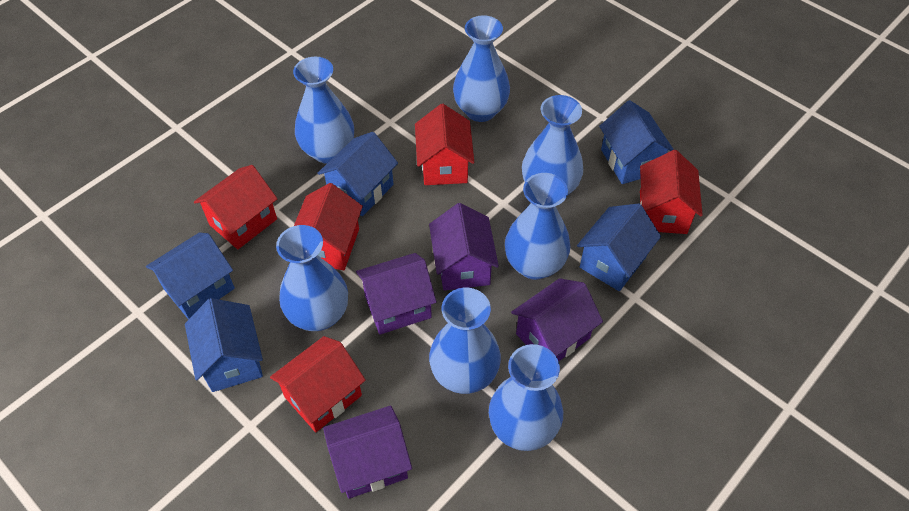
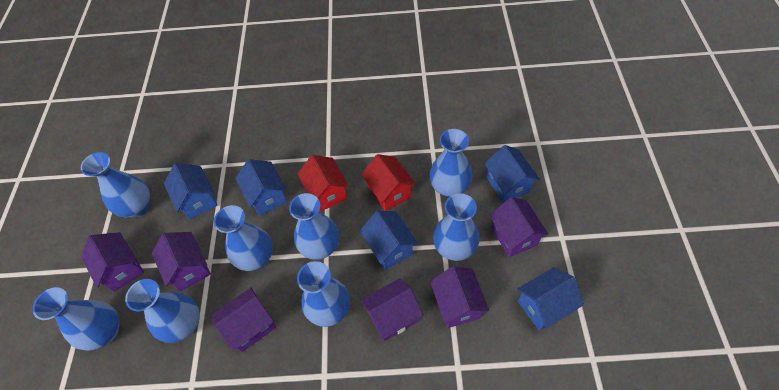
blue vase: [276,225,348,331] [293,57,354,164] [429,288,501,394] [453,15,510,122] [489,344,563,451] [505,173,571,280] [522,95,583,196] = 7 -> [33,287,119,351] [81,152,150,217] [125,279,200,343] [214,205,273,271] [289,193,339,260] [297,261,350,327] [429,129,472,197] [433,193,480,261] = 8
purple house: [323,406,412,499] [356,253,437,335] [429,203,499,291] [511,278,603,361] = 4 -> [81,232,144,292] [152,232,211,291] [212,288,276,352] [361,278,423,341] [430,266,489,328] [489,197,548,257] = 6
red house: [194,165,277,249] [270,336,366,432] [294,183,363,270] [415,104,474,185] [640,150,703,234] = 5 -> [298,155,349,212] [361,154,416,211] = 2

